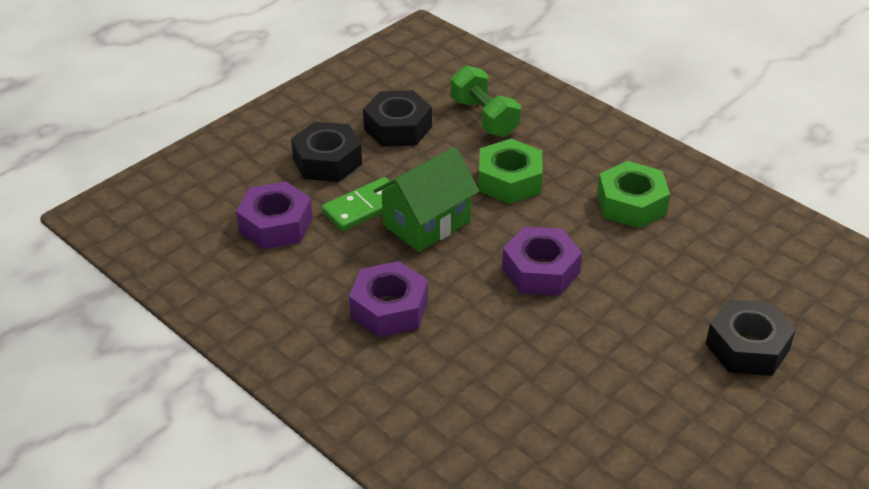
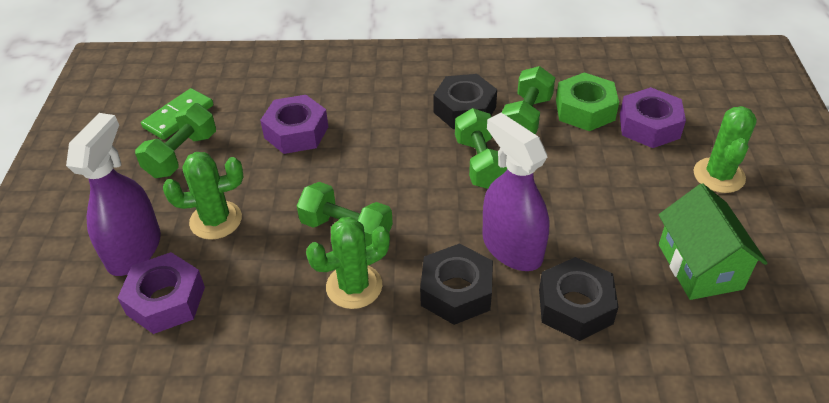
green cactus: none = 0 -> [163,152,243,240] [306,217,390,309] [694,106,757,193] = 3
green dumbbell: [451,65,521,137] = 1 -> [135,103,216,178] [297,182,393,247] [455,108,507,189] [502,66,555,135] = 4
green nut: [478,139,543,204] [597,161,670,228] = 2 -> [556,72,619,131] = 1
purple spray bottle: none = 0 -> [66,113,161,276] [482,113,549,271] = 2

